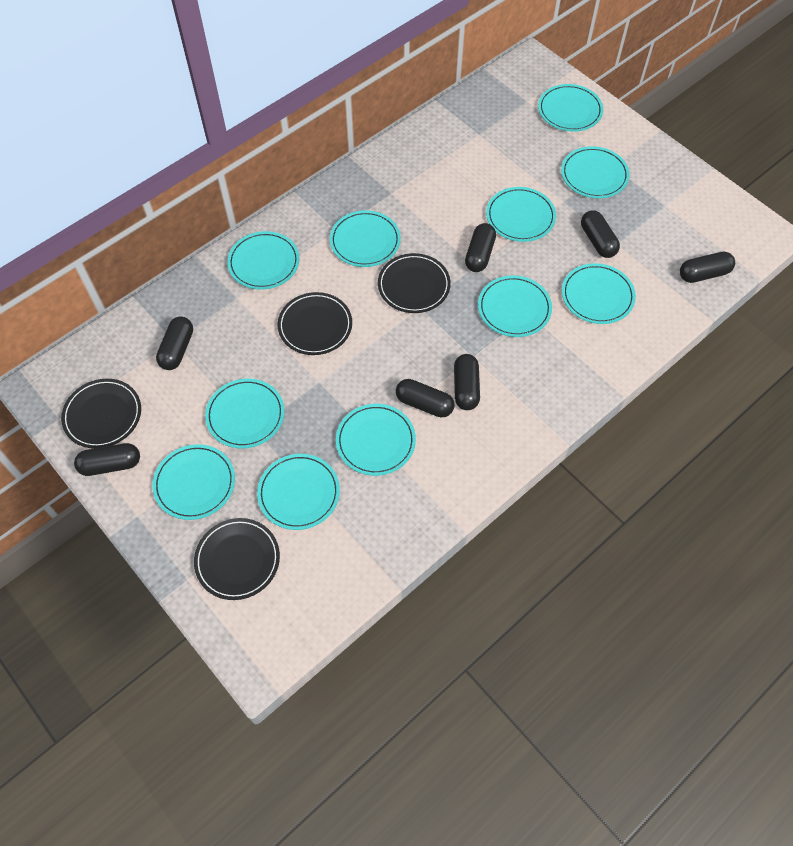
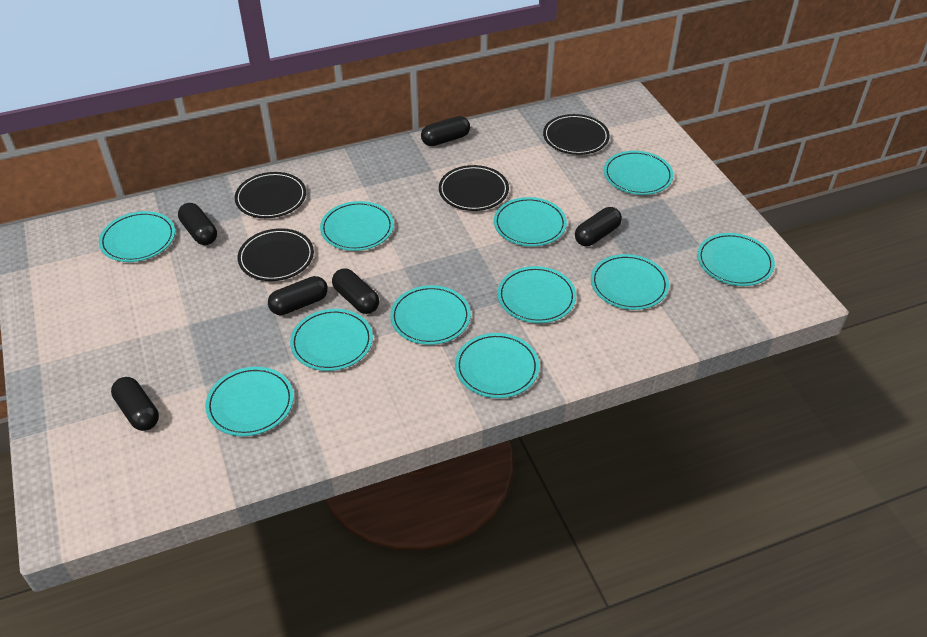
black capsule: [74,443,140,476] [156,316,193,370] [396,379,455,418] [454,354,480,410] [465,223,496,272] [581,210,620,258] [680,252,735,283] = 7 -> [111,377,159,431] [178,203,217,245] [268,276,328,315] [332,268,379,314] [421,116,470,146] [575,207,622,246] = 6

